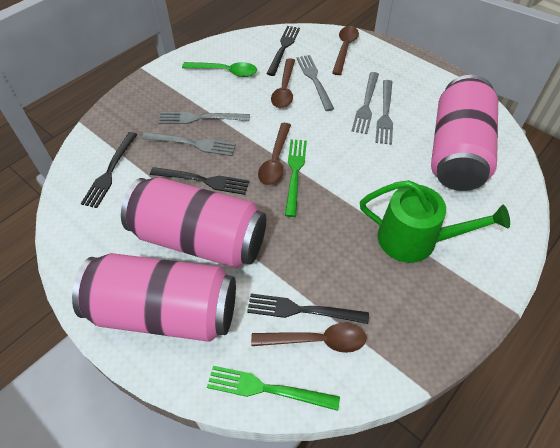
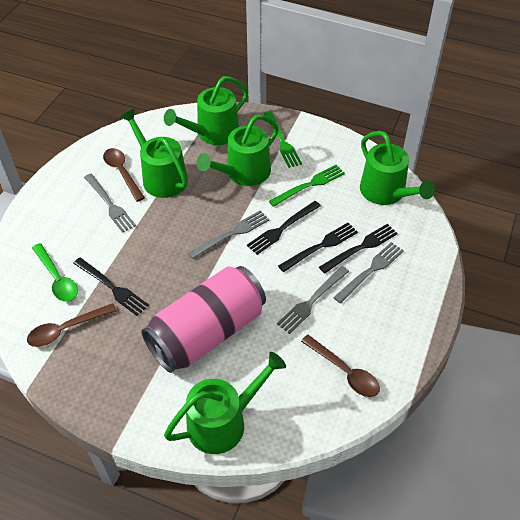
brown spoon: [251,323,367,353] [258,123,291,185] [271,58,295,108] [332,26,359,75] = 4 -> [27,303,117,347] [103,148,145,202] [301,335,380,397] = 3
green watering can: [360,180,510,263] = 1 -> [120,109,188,198] [164,76,248,145] [164,352,286,454] [196,115,279,186] [360,131,435,205] = 5
grey fork: [142,132,236,156] [158,112,250,124] [297,55,334,111] [352,72,379,134] [375,80,393,145] = 5 -> [84,174,136,233] [188,210,269,259] [277,266,349,334] [333,242,404,303] = 4
pink can: [72,253,236,342] [121,177,266,268] [431,75,498,191] = 3 -> [141,266,266,373] = 1

